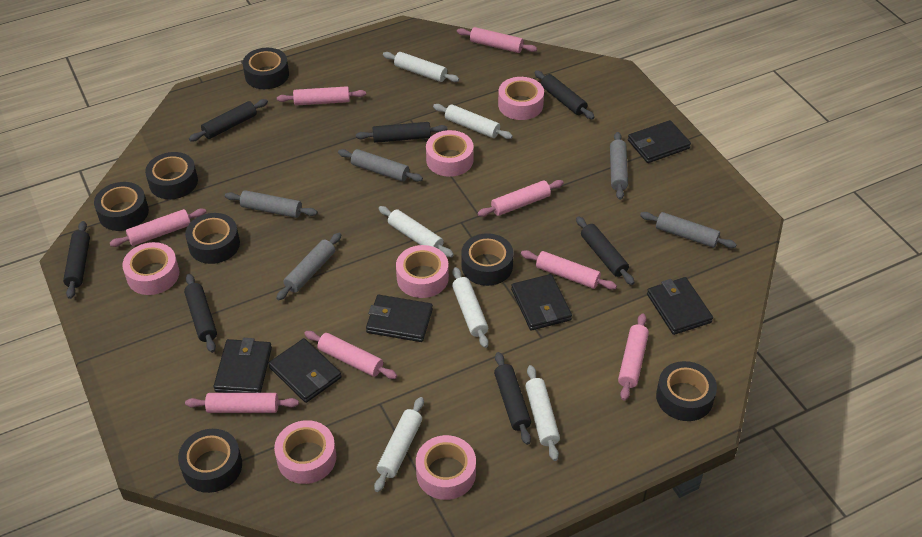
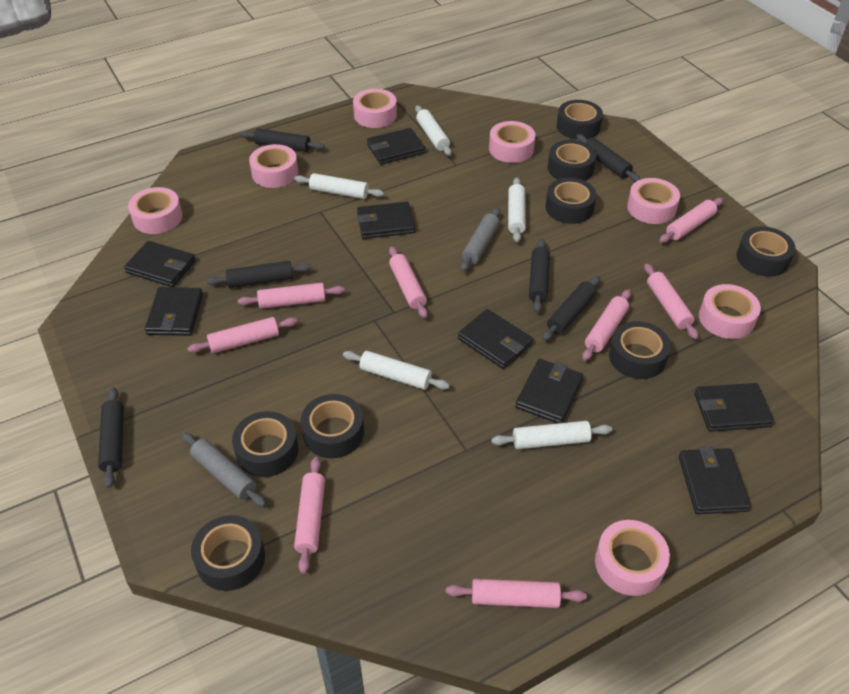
black rolling pin: [63,221,90,299] [184,274,217,353] [189,99,268,141] [356,122,448,143] [494,352,531,445] [534,70,595,119] [576,216,635,285] = 7 -> [98,387,124,488] [207,261,312,288] [240,128,325,152] [529,239,550,313] [542,276,600,341] [576,134,641,182] = 6
black tape: [94,182,149,231] [145,152,198,199] [178,429,242,493] [185,213,240,264] [243,48,289,89] [461,233,514,286] [656,361,717,421] = 7 -> [191,515,265,591] [232,411,298,477] [301,394,364,458] [545,178,597,224] [548,140,596,181] [557,100,603,140] [609,321,671,379] [737,227,796,277] = 8
black wallet: [213,338,272,393] [269,338,342,403] [366,295,433,342] [511,274,572,330] [628,120,691,163] [647,277,713,335] = 6 -> [124,241,196,287] [145,287,203,336] [357,202,415,239] [367,128,425,165] [458,309,533,369] [516,359,583,423] [679,446,751,514] [694,383,774,432] = 8
grey rolling pin: [225,190,317,218] [276,233,341,300] [338,149,423,182] [610,132,628,200] [640,212,737,248] = 5 -> [182,432,266,507] [461,208,500,272] = 2
pink tape: [122,242,179,295] [274,420,336,484] [396,245,449,298] [416,435,476,500] [426,130,474,177] [498,77,544,120] = 6 -> [128,187,183,234] [249,144,298,188] [353,89,397,128] [489,121,535,163] [595,520,670,596] [627,178,680,224] [699,284,761,339] = 7
white rolling pin: [374,397,424,492] [379,206,454,257] [383,52,459,82] [433,104,513,139] [452,267,489,348] [525,365,560,461] = 6 -> [294,173,384,199] [343,351,450,390] [415,105,452,156] [491,421,612,449] [508,178,526,242] = 5

